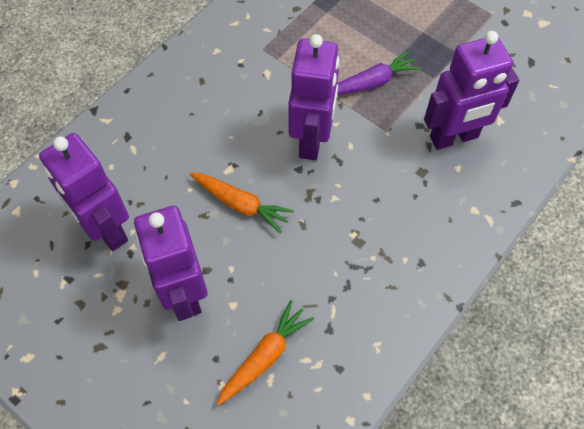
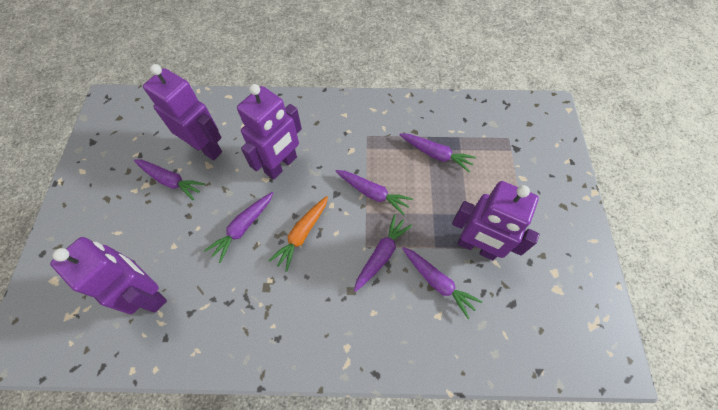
orange carrot: [190,172,294,234] [217,300,314,405] = 2 -> [268,196,328,272] = 1
purple carrot: [337,50,421,95] = 1 -> [134,159,205,200] [204,192,273,263] [336,170,413,215] [354,214,413,292] [400,134,476,172] [402,247,482,319] = 6

